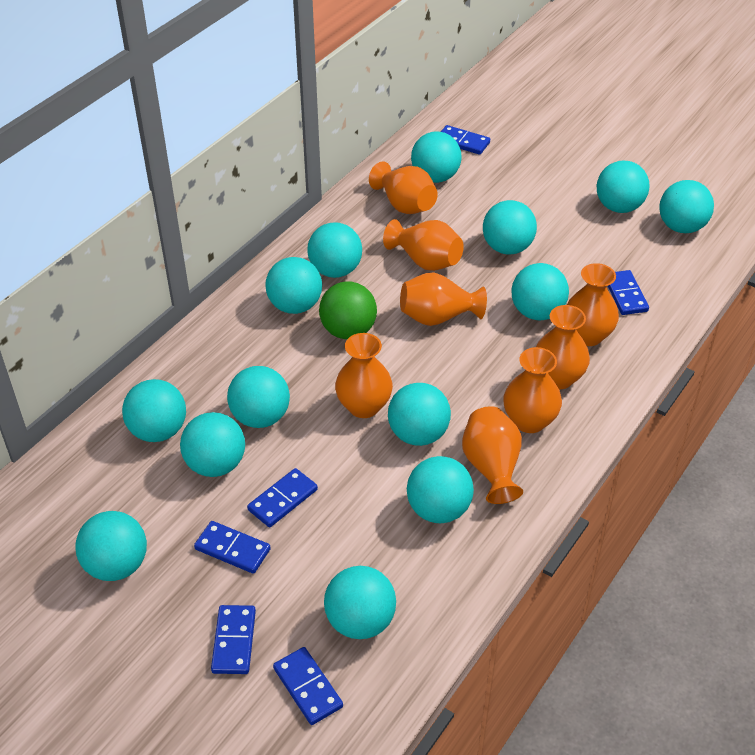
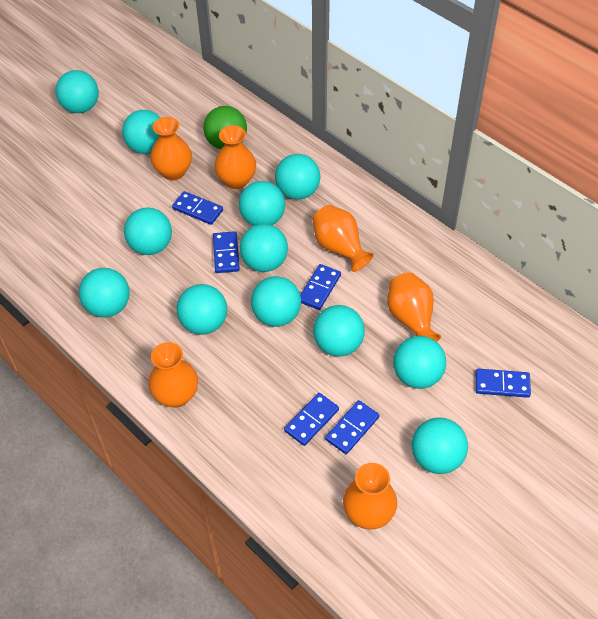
orange vase: [335,333,393,418] [369,161,438,214] [383,219,464,271] [400,272,487,326] [462,406,523,504] [503,347,562,433] [536,305,590,389] [567,263,619,346] = 8 -> [148,342,198,408] [150,117,192,180] [214,125,256,189] [312,205,374,272] [343,463,397,530] [387,272,441,342] = 6
turquoise ball: [75,511,147,581] [122,379,186,442] [180,412,245,477] [227,366,290,428] [265,257,322,314] [307,222,362,278] [324,566,396,639] [388,383,451,446] [407,456,474,523] [411,131,462,183] [483,200,537,255] [511,263,569,320] [597,160,649,213] [659,180,714,233] = 14 -> [56,70,99,113] [79,268,130,317] [122,110,161,154] [124,207,172,255] [177,284,227,335] [239,181,285,226] [240,224,288,272] [251,276,301,327] [275,154,320,200] [313,305,365,356] [393,336,446,389] [411,417,468,474] = 12

